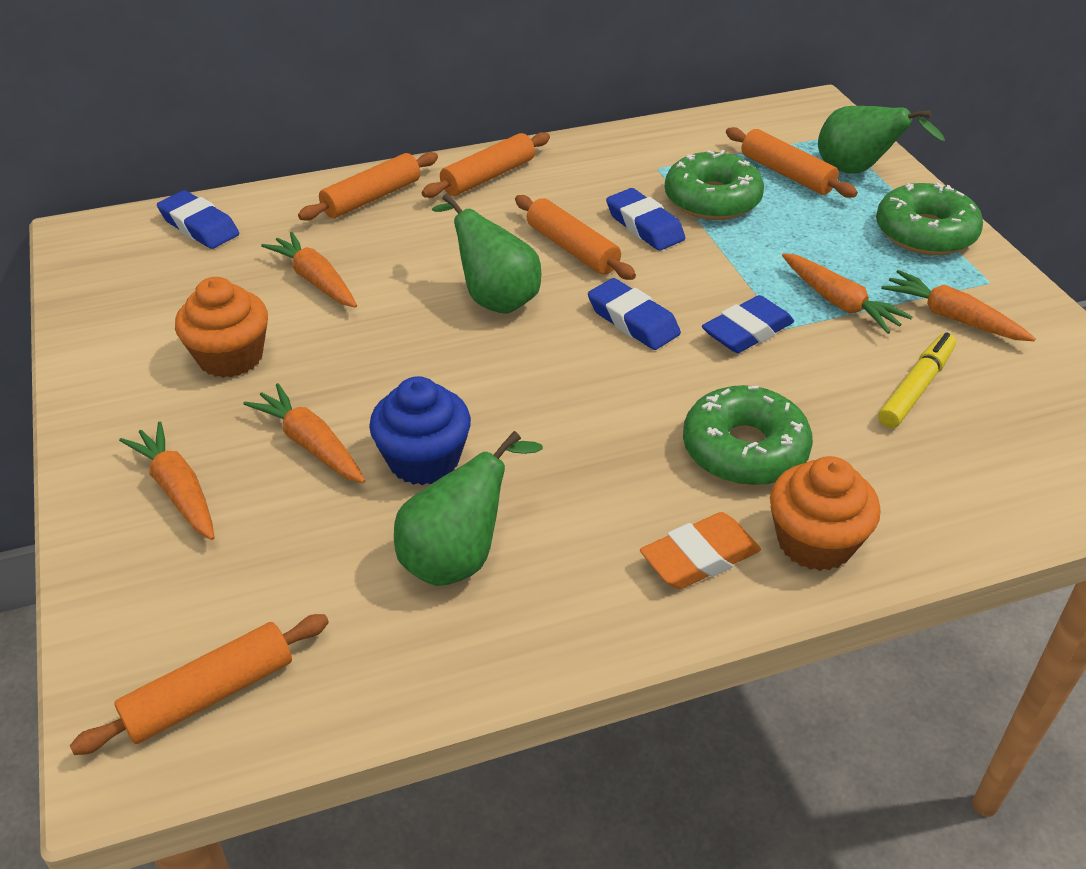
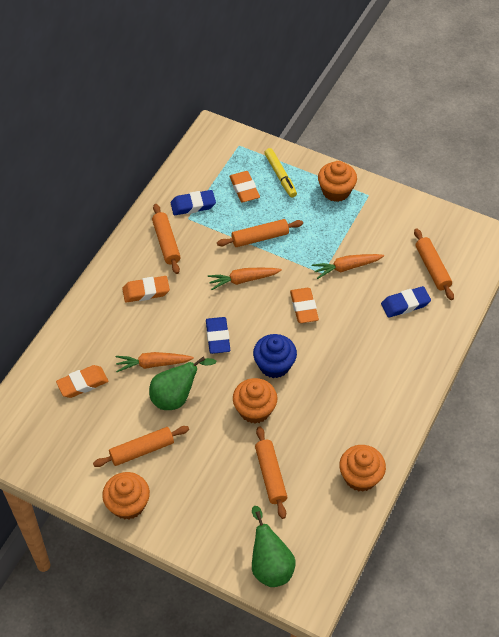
blue eraser: [157,190,239,249] [588,278,681,350] [606,188,685,251] [702,295,794,353] = 4 -> [171,190,216,215] [206,317,230,354] [381,286,431,318] = 3
green donut: [665,150,764,220] [683,385,813,486] [876,182,983,255] = 3 -> none = 0
green pear: [394,431,543,586] [432,193,541,314] [818,106,945,174] = 3 -> [149,356,216,410] [252,506,296,587] = 2
orange carrot: [119,422,215,540] [243,383,365,483] [261,232,357,308] [782,253,913,334] [881,270,1036,341] = 5 -> [116,352,194,372] [208,268,282,290] [312,254,384,279] = 3
orange cupcake: [175,277,268,378] [770,456,881,571] = 2 -> [102,472,150,520] [233,378,277,424] [318,161,357,202] [339,445,386,492] = 4
orange eraser: [640,512,761,589] = 1 -> [56,365,108,398] [122,276,170,303] [229,171,260,202] [290,288,319,323] = 4

